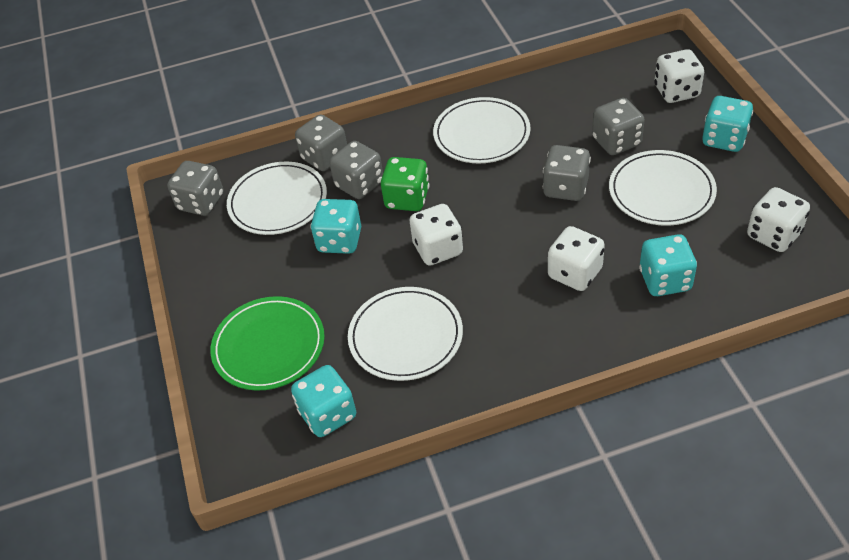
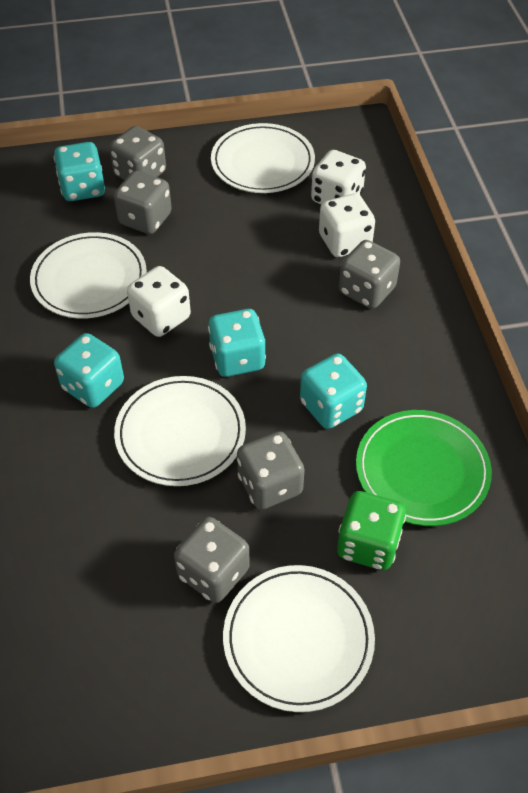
white dice: [409,204,463,266] [548,226,605,291] [654,49,704,103] [747,187,810,252] = 4 -> [127,266,191,337] [311,150,366,204] [319,193,375,257] = 3

